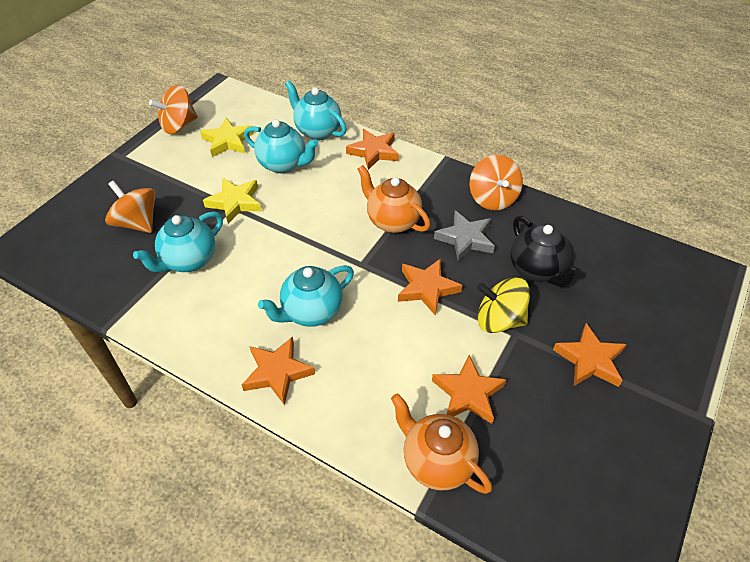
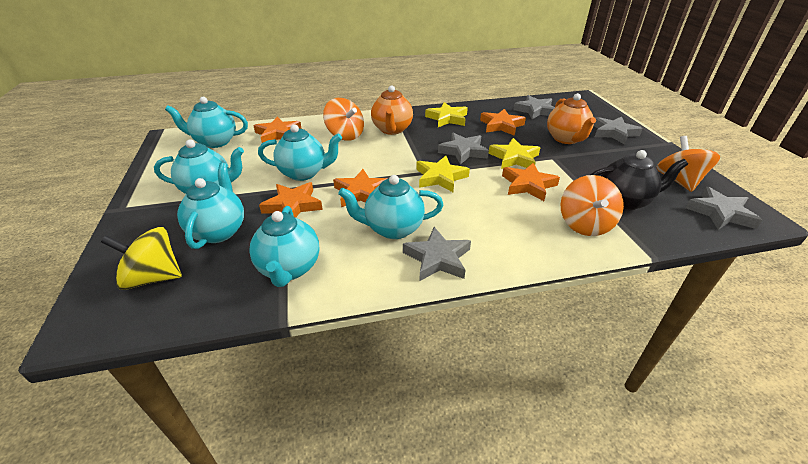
grey star: [434,210,495,261] = 1 -> [403,227,471,281] [438,133,489,165] [513,95,555,119] [593,117,643,144] [685,187,762,230] = 5
turquoise teapot: [133,211,223,272] [244,119,319,173] [258,265,354,327] [285,80,347,140] = 4 -> [154,140,244,194] [165,97,248,148] [177,163,244,249] [249,206,319,287] [258,124,342,181] [338,175,443,239] = 6
yellow star: [200,117,254,157] [203,178,262,224] = 2 -> [416,156,470,192] [425,102,468,127] [488,138,541,169] = 3

